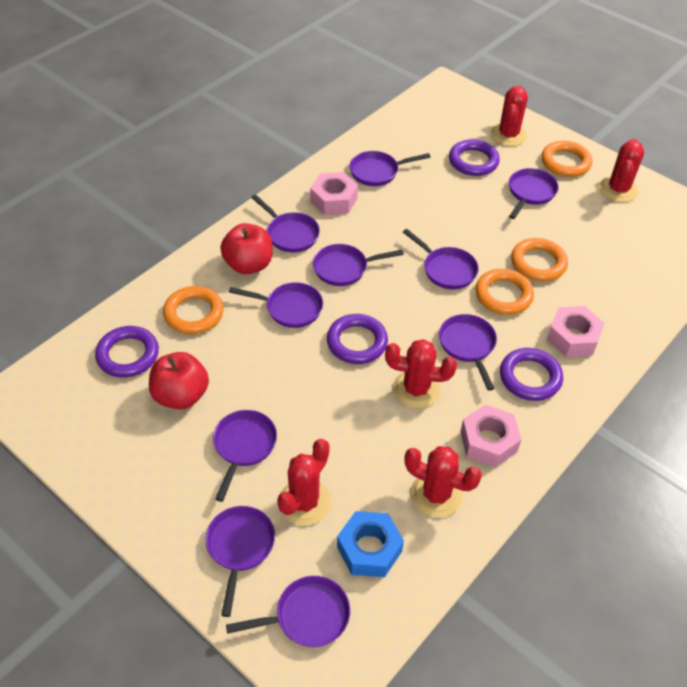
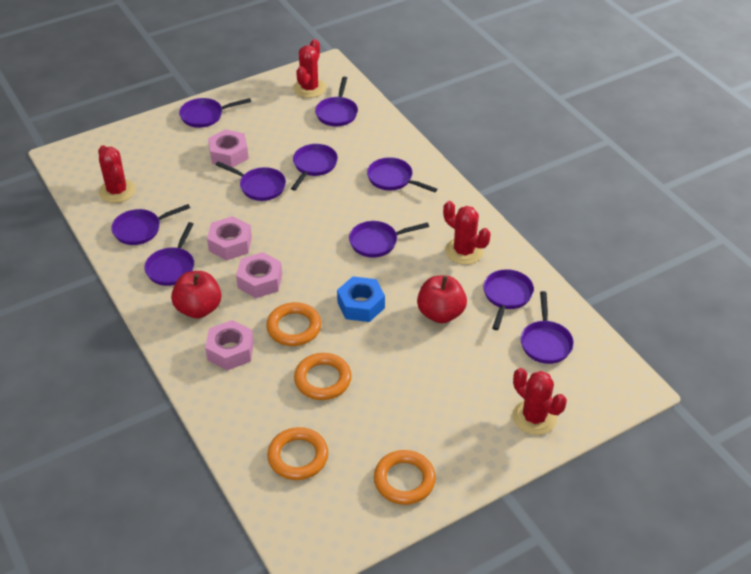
pink nut: [310,172,358,215] [460,404,521,467] [547,306,604,357] = 3 -> [205,320,254,371] [207,216,252,260] [208,129,249,168] [236,252,282,298] = 4
purple ring: [95,326,159,378] [327,314,388,364] [449,139,500,176] [500,348,563,401] = 4 -> none = 0
red cactus: [277,439,331,526] [385,339,457,408] [404,446,482,518] [490,86,528,146] [599,139,644,202] = 5 -> [98,145,135,203] [293,39,326,98] [443,201,491,265] [512,368,567,435] = 4

